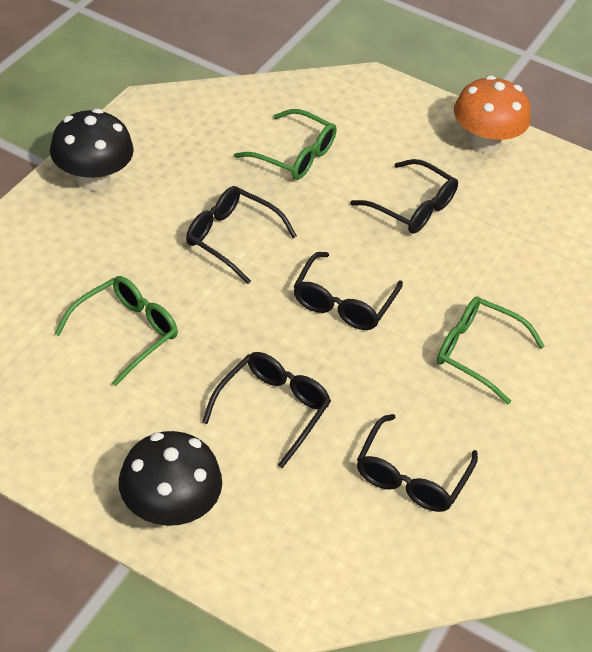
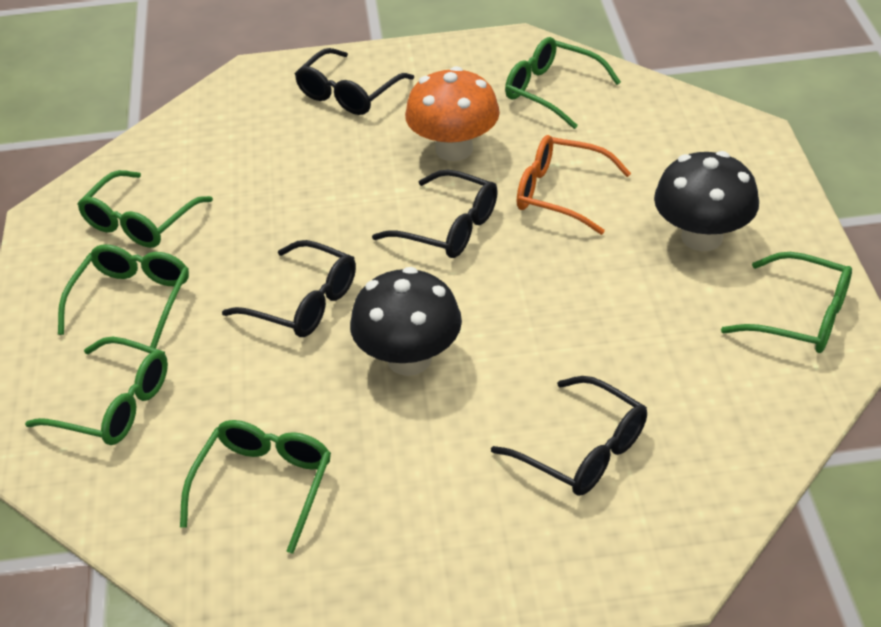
black glasses: [186,186,297,284] [202,352,331,468] [294,252,403,330] [350,159,458,234] [357,414,478,512] = 5 -> [222,240,356,337] [295,48,414,115] [372,170,498,258] [491,376,647,496] = 4
green glasses: [55,276,178,386] [234,109,337,180] [437,297,545,405] = 3 -> [25,337,168,445] [58,244,189,349] [77,170,213,248] [180,420,331,554] [505,37,621,129] [721,252,852,353] = 6
orange glasses: none = 0 -> [517,135,631,235] = 1

